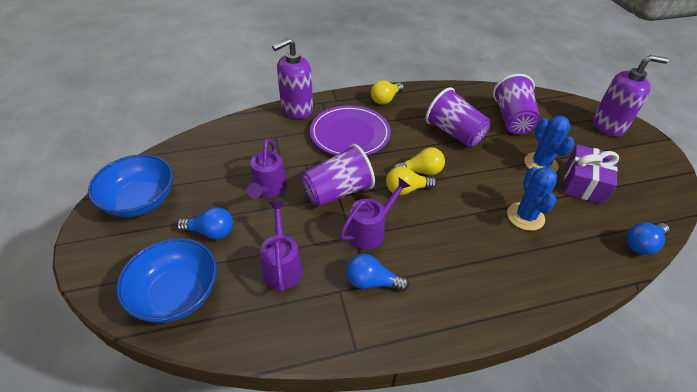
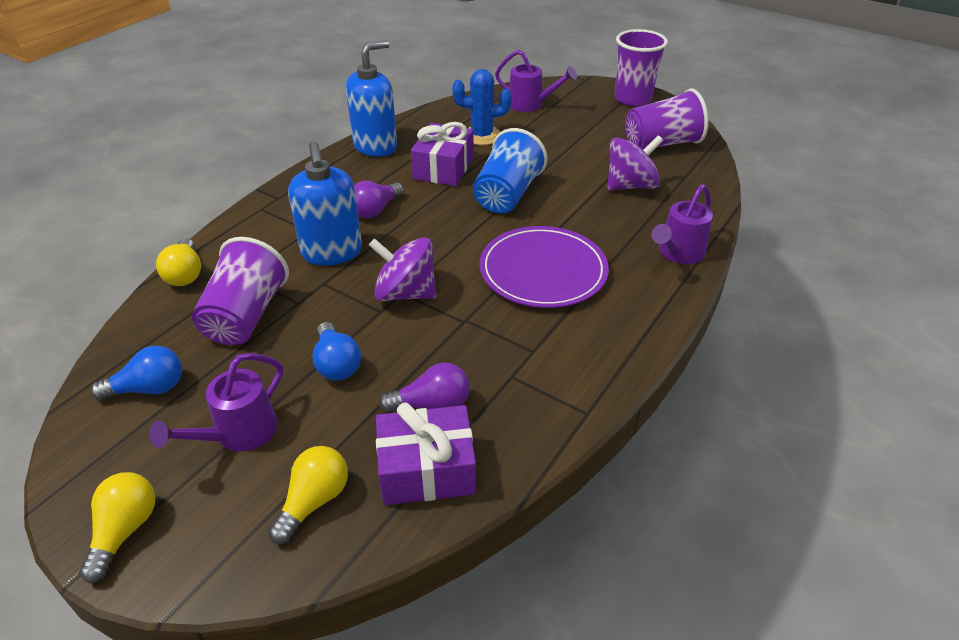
blue bowl: [88,154,173,217] [116,238,217,323] = 2 -> none = 0
blue cactus: [507,167,557,231] [524,116,575,172] = 2 -> [452,69,512,145] = 1
blue cup: none = 0 -> [473,128,547,214] = 1
blue light bulb: [177,207,233,240] [346,254,409,291] [626,223,669,255] = 3 -> [90,346,182,401] [312,322,361,381] = 2
blue soap dispenser: none = 0 -> [288,141,362,266] [346,40,397,157] = 2
purple gift: [564,145,619,204] = 1 -> [376,402,476,505] [411,122,474,186] = 2
purple light bulb: none = 0 -> [354,181,404,218] [379,362,470,413] = 2
purple soap dispenser: [272,38,313,119] [593,55,669,137] = 2 -> none = 0
purple spinning top: none = 0 -> [369,237,437,302] [607,135,664,190] = 2

